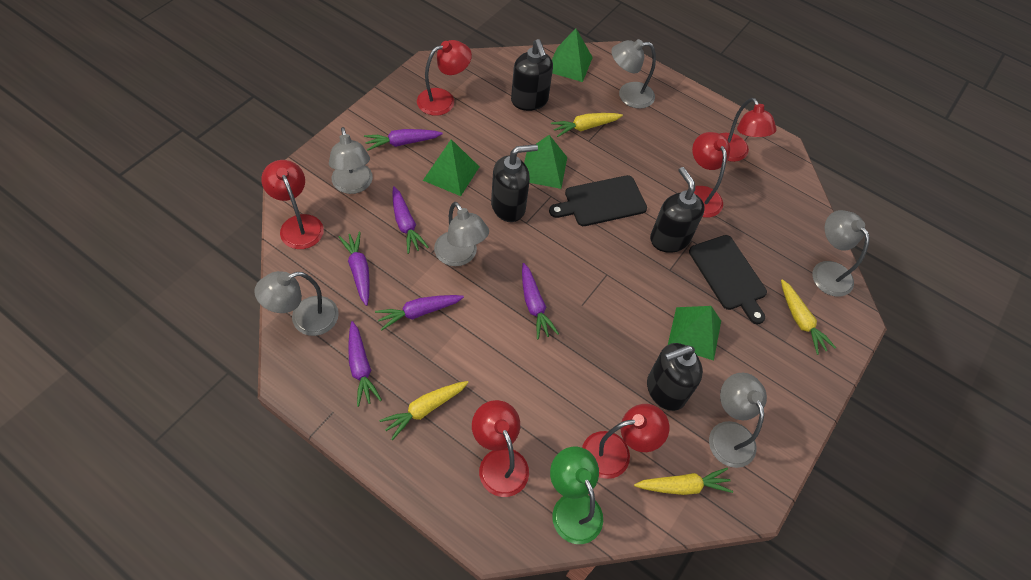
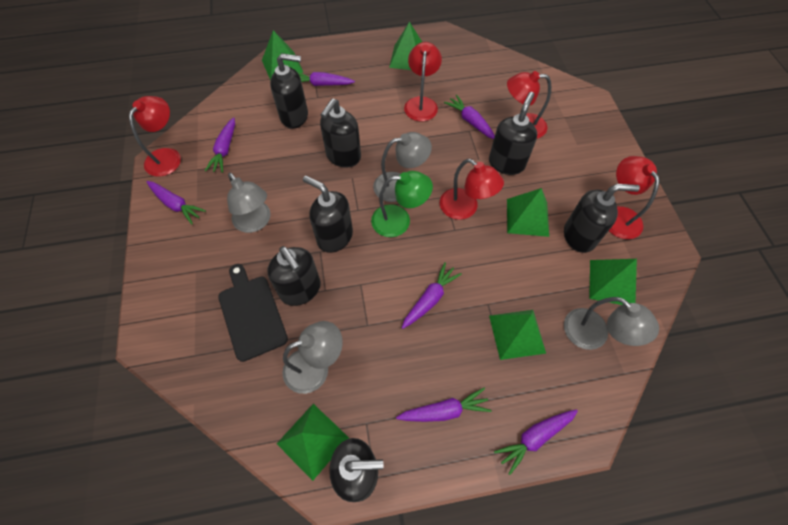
black cutting board: [549,175,647,226] [689,235,767,324] = 2 -> [218,264,288,362] = 1
black soap dispenser: [491,144,538,222] [511,39,553,111] [647,343,703,411] [650,167,705,253] = 4 -> [267,246,321,306] [270,53,308,129] [303,175,353,253] [320,98,361,168] [329,438,384,502] [489,92,537,175] [564,184,640,253] = 7
green pyramid: [423,139,479,196] [524,135,567,189] [552,28,593,82] [668,306,721,360] = 4 -> [262,30,304,80] [277,404,349,481] [389,22,422,70] [489,310,546,360] [507,188,549,237] [589,259,637,305] = 6
grey lamp: [254,271,339,336] [329,127,373,194] [434,202,489,266] [611,39,656,109] [709,373,767,468] [812,210,870,297] = 6 -> [227,172,270,233] [282,321,343,394] [373,132,432,202] [564,297,659,350] = 4
purple carrot: [339,232,370,306] [348,321,382,407] [364,129,443,151] [375,295,464,331] [392,186,429,254] [522,263,559,340] = 6 -> [147,181,206,225] [205,117,235,173] [298,72,355,86] [396,388,492,422] [402,262,462,329] [444,95,495,139] [494,409,578,475] = 7
red lamp: [261,160,324,249] [417,40,472,116] [472,400,529,497] [582,404,669,479] [692,132,730,218] [720,98,777,162] = 6 -> [129,96,181,177] [404,42,442,121] [440,159,504,220] [507,71,551,139] [609,156,660,239] = 5
yellow carrot: [379,381,469,440] [551,113,623,137] [634,468,733,495] [781,279,836,355] = 4 -> none = 0

